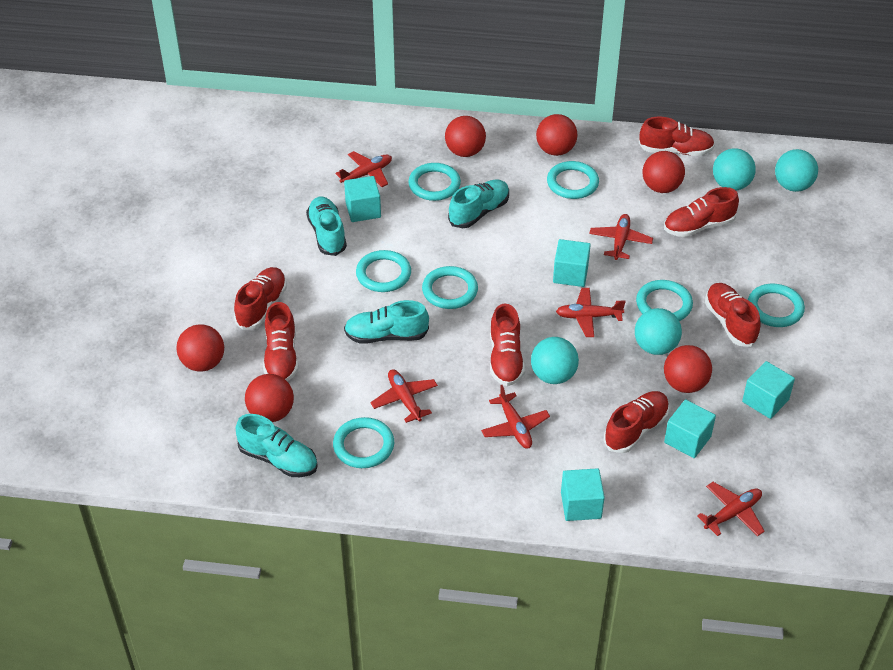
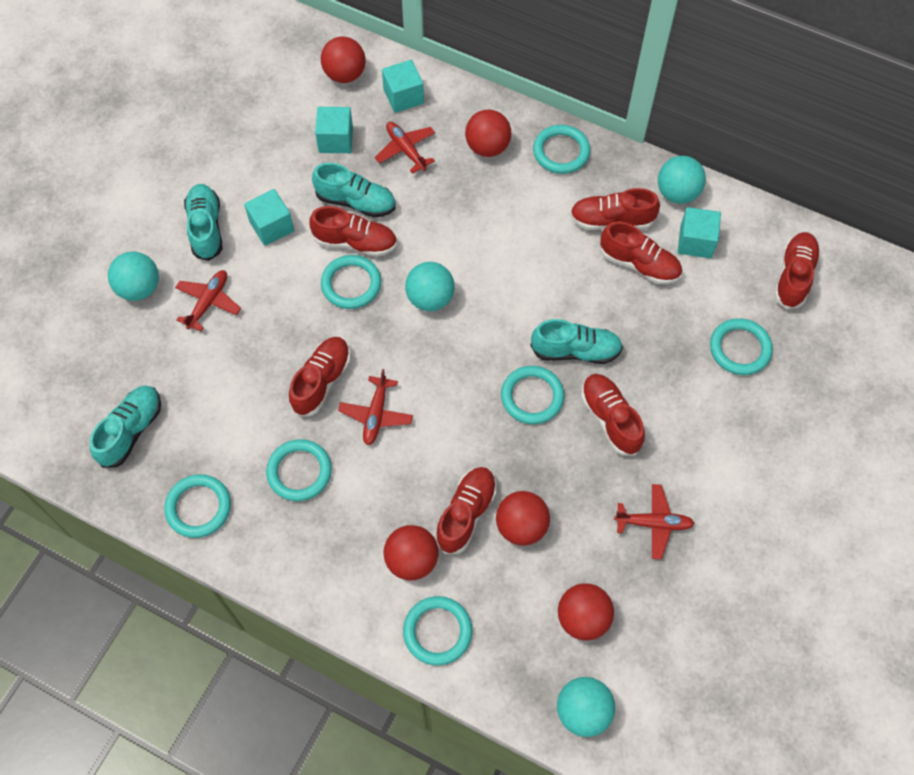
red ball: [176,324,224,372] [245,374,294,422] [445,116,486,157] [536,114,577,156] [642,151,685,193] [664,345,712,393] = 6 -> [321,37,366,83] [383,525,438,581] [465,109,511,157] [496,491,550,546] [558,583,614,641] = 5
red plane: [335,151,392,187] [370,369,438,423] [481,385,550,449] [556,288,626,337] [589,214,653,260] [697,482,765,536] = 6 -> [175,270,241,331] [338,369,413,445] [375,122,435,174] [614,484,695,559] = 4
turquoise cube: [344,176,381,222] [553,239,591,287] [561,468,605,521] [664,400,716,458] [742,361,795,419] = 5 -> [244,189,294,246] [315,107,353,153] [382,60,424,113] [678,207,721,258] = 4

